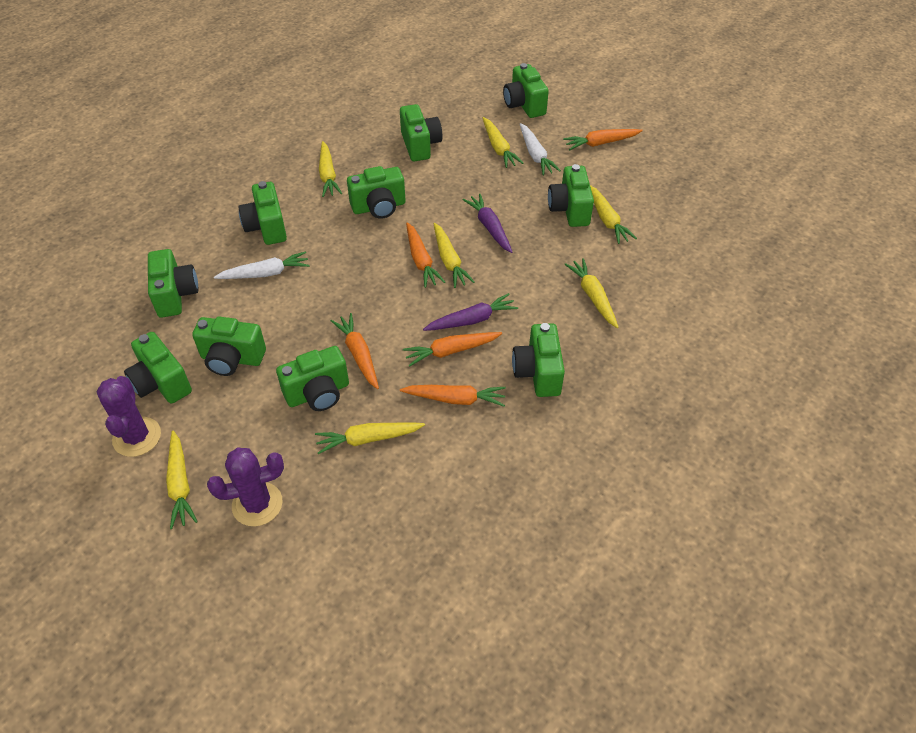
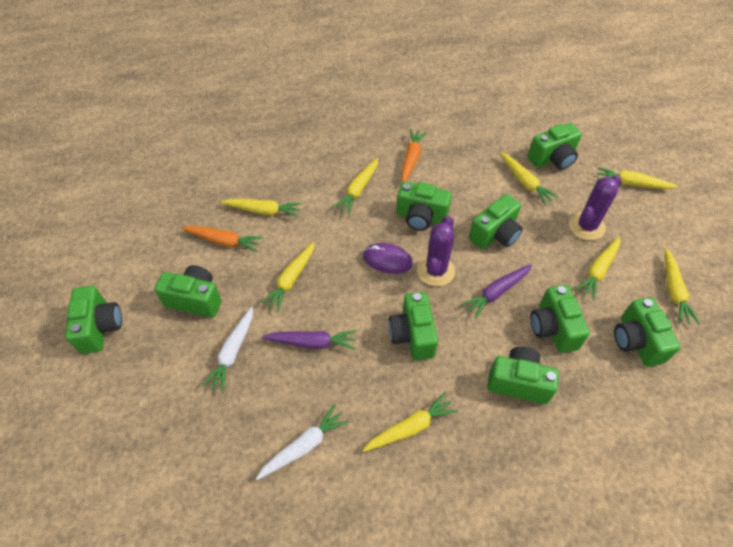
green camera: [124,332,192,403] [148,249,199,318] [192,317,266,376] [238,181,287,245] [276,346,349,411] [347,166,406,219] [400,104,442,161] [503,63,549,118] [512,323,565,397] [548,164,594,227] = 10 -> [65,286,122,354] [154,265,222,318] [388,292,438,361] [397,182,452,231] [469,194,523,250] [487,347,559,404] [527,123,582,170] [530,285,590,353] [614,297,681,367] = 9
orange carrot: [330,313,379,389] [400,385,506,407] [403,332,502,367] [406,222,445,288] [563,129,643,150] = 5 -> [181,226,263,252] [401,129,427,182] = 2
purple mouse: none = 0 -> [363,243,413,274] = 1
yellow carrot: [166,430,198,529] [315,422,425,454] [319,141,342,197] [434,223,475,288] [483,117,523,168] [564,258,618,328] [590,185,637,244] = 7 -> [221,199,302,217] [261,242,315,312] [333,158,378,214] [363,392,458,452] [500,152,559,205] [575,236,620,300] [597,167,678,189] [665,248,700,324] = 8

